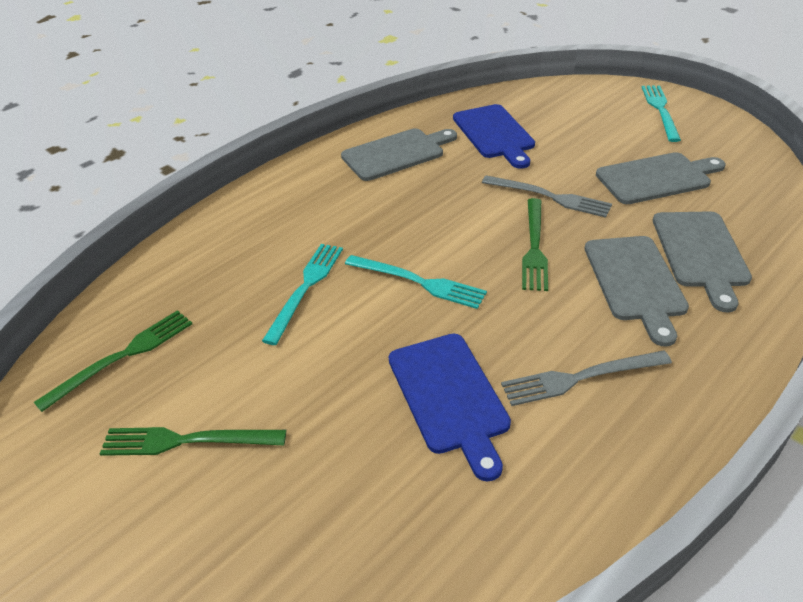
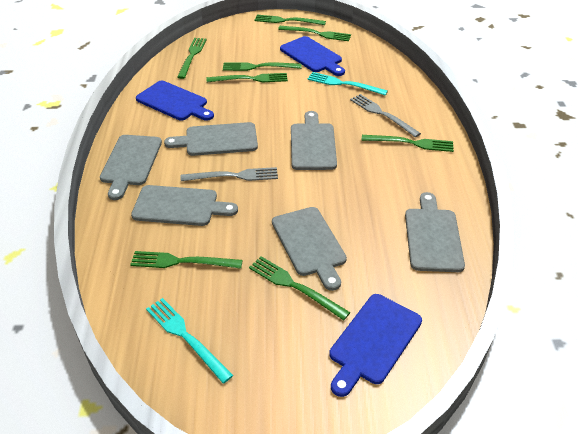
blue cutting board: [389,334,511,482] [453,104,535,169] = 2 -> [136,81,214,121] [280,36,345,76] [329,294,422,397] = 3
green fork: [34,310,192,412] [100,427,286,456] [522,198,548,291] = 3 -> [130,251,243,269] [177,38,207,79] [207,73,288,82] [223,62,301,71] [249,256,350,320] [255,15,326,25] [278,26,351,41] [361,135,454,152] = 8
grey cutting board: [341,128,457,181] [585,236,689,346] [596,152,726,204] [653,211,752,312] = 4 -> [100,135,162,200] [131,185,238,226] [164,122,258,156] [272,207,347,291] [291,111,337,170] [405,192,465,272] = 6
turquoise fork: [262,244,343,345] [345,255,487,309] [641,85,681,142] = 3 -> [146,298,233,383] [307,72,388,95] = 2

